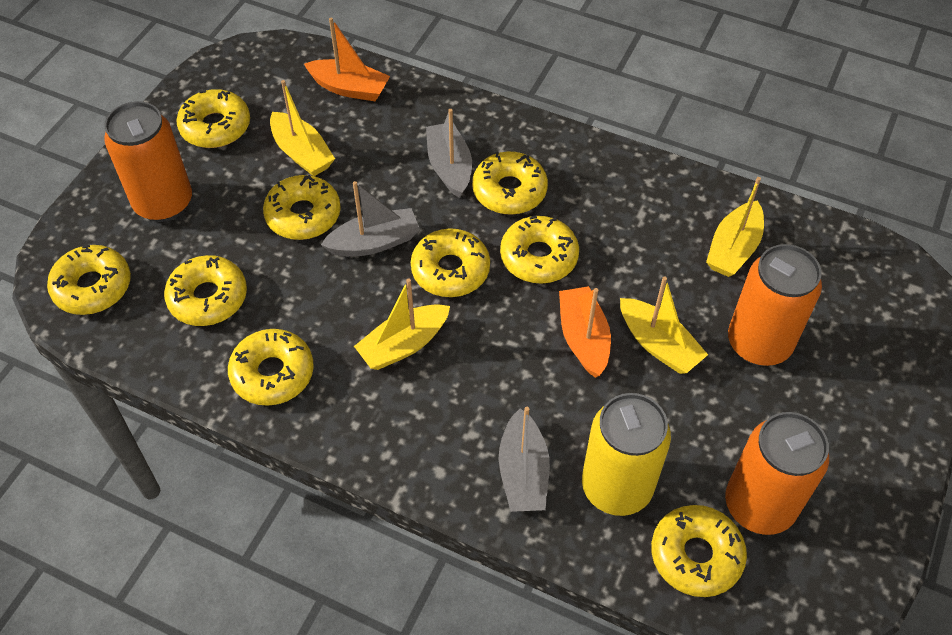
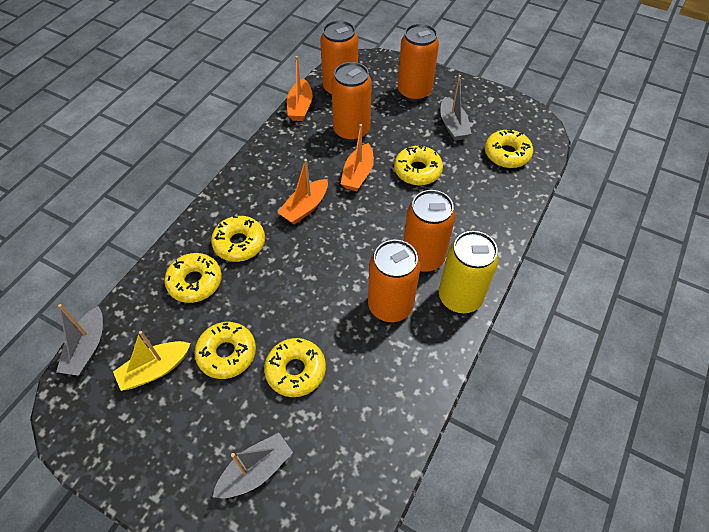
orange boat: [304,18,390,101] [559,286,611,378] = 2 -> [277,159,328,225] [287,56,312,121] [341,124,374,191] = 3
orange can: [104,101,192,222] [725,412,829,535] [728,244,822,366] = 3 -> [320,20,358,96] [331,62,372,142] [368,240,421,322] [397,23,439,102] [404,190,455,272] = 5
yellow boat: [270,80,335,176] [354,279,450,370] [620,276,708,374] [706,177,764,277] = 4 -> [113,331,191,391] = 1
yellow donut: [47,245,131,315] [164,255,247,326] [176,89,250,148] [228,329,314,406] [263,175,341,240] [411,228,490,297] [472,152,548,215] [500,216,579,284] [651,505,747,597] = 9 -> [164,253,222,303] [195,322,256,379] [211,216,265,262] [264,338,326,397] [394,145,443,185] [485,129,533,168] = 6

